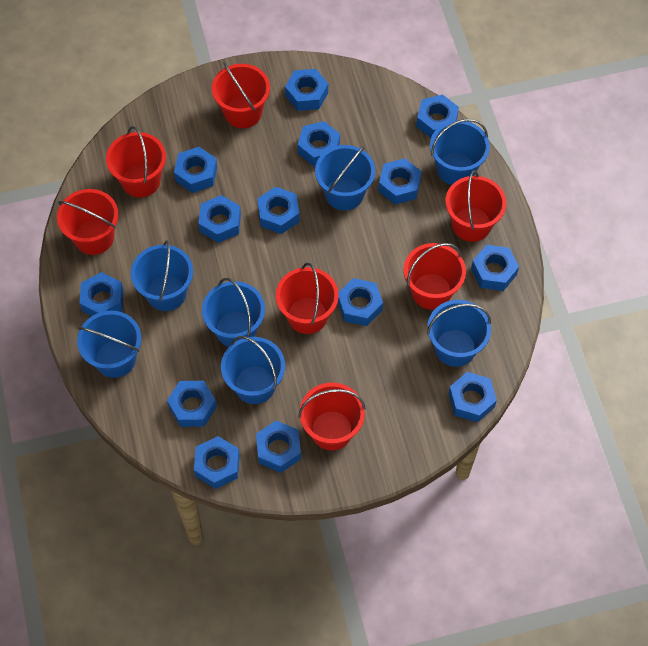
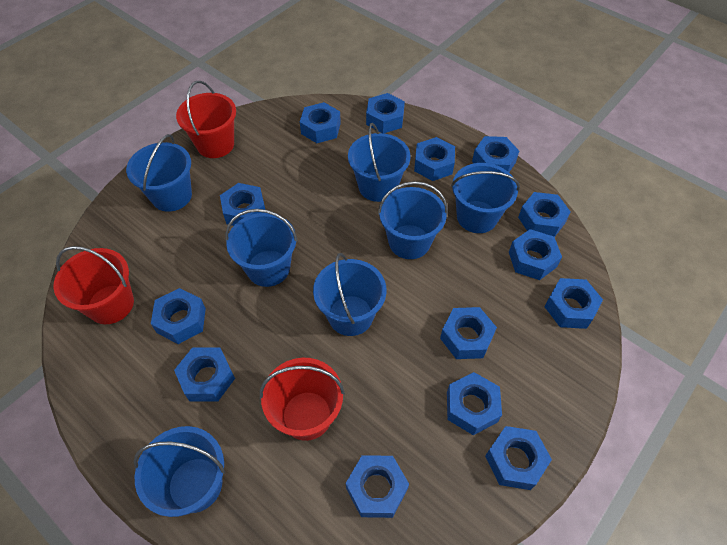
red bucket: [57,189,118,255] [106,126,166,197] [212,62,270,128] [276,263,339,334] [298,382,366,450] [404,243,466,310] [445,170,506,242] = 7 -> [53,246,134,324] [176,81,236,158] [260,358,345,441] = 3

